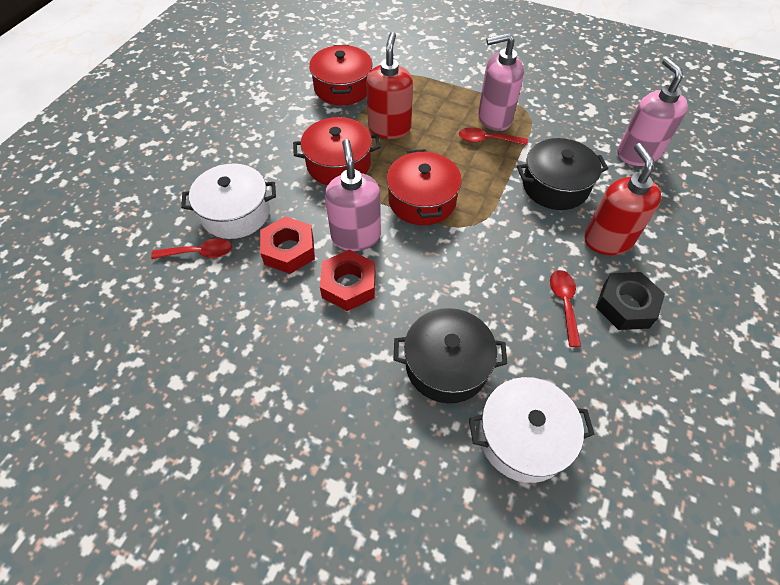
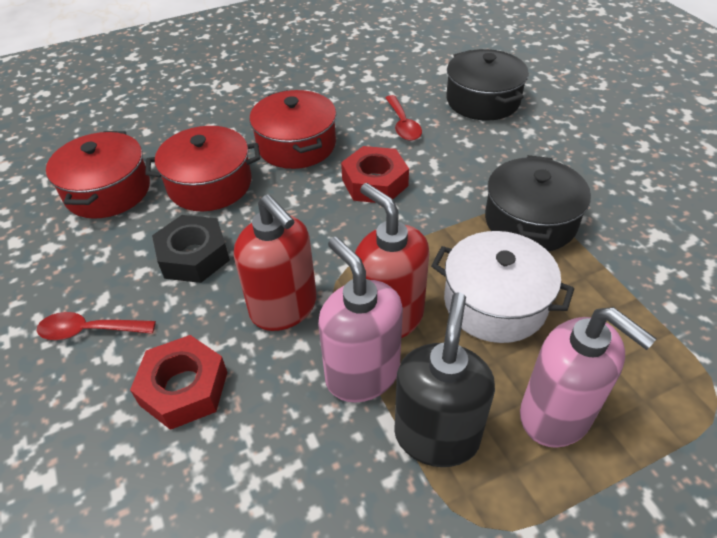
black soap dispenser: none = 0 -> [394,292,495,467] = 1
pink soap dispenser: [325,139,381,251] [478,33,524,131] [617,58,688,166] = 3 -> [318,237,403,403] [520,307,656,448] = 2
red spoon: [151,238,232,259] [459,127,528,145] [550,270,581,347] = 3 -> [37,312,156,340] [385,95,422,141] = 2
white pot: [181,164,276,239] [469,377,594,483] = 2 -> [431,231,574,343] = 1

